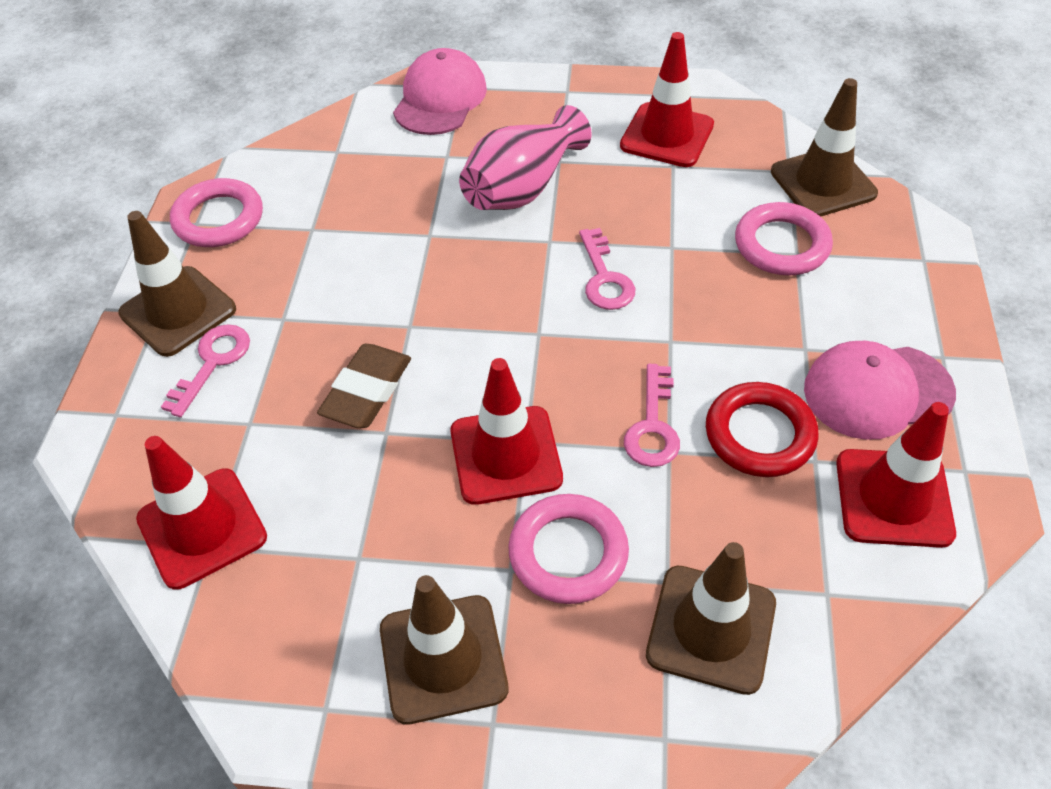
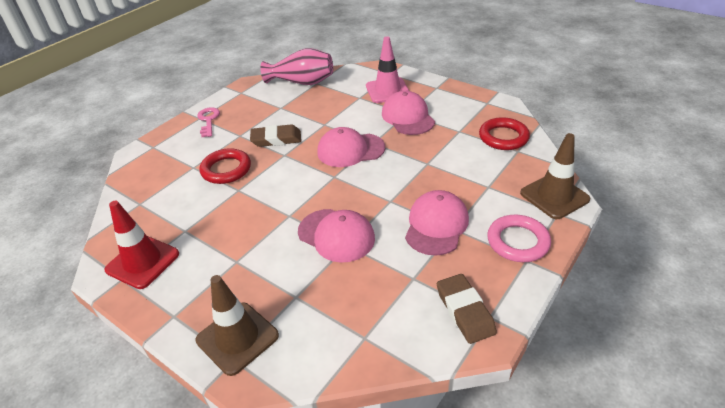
brown eraser: [317,344,411,428] = 1 -> [250,124,301,147] [437,274,497,344] = 2
brown traffic cone: [118,211,236,357] [380,575,508,725] [646,542,776,695] [771,78,878,217] = 4 -> [196,275,279,376] [520,133,590,219] = 2
pink cap: [393,48,487,135] [804,341,956,440] = 2 -> [298,209,375,263] [317,127,385,167] [382,91,435,135] [405,190,469,256] = 4
pink key: [161,324,250,417] [579,228,635,310] [624,364,680,467] = 3 -> [197,107,220,137] = 1
pink ring: [170,178,263,247] [508,494,629,604] [735,202,833,275] = 3 -> [487,215,551,262] = 1
pink traffic cone: none = 0 -> [366,36,409,103] = 1
red ring: [706,382,819,477] = 1 -> [200,148,251,184] [479,117,530,150] = 2
red traffic cone: [136,436,267,590] [450,358,563,505] [620,32,714,167] [836,402,956,548] = 4 -> [104,201,179,289] = 1

